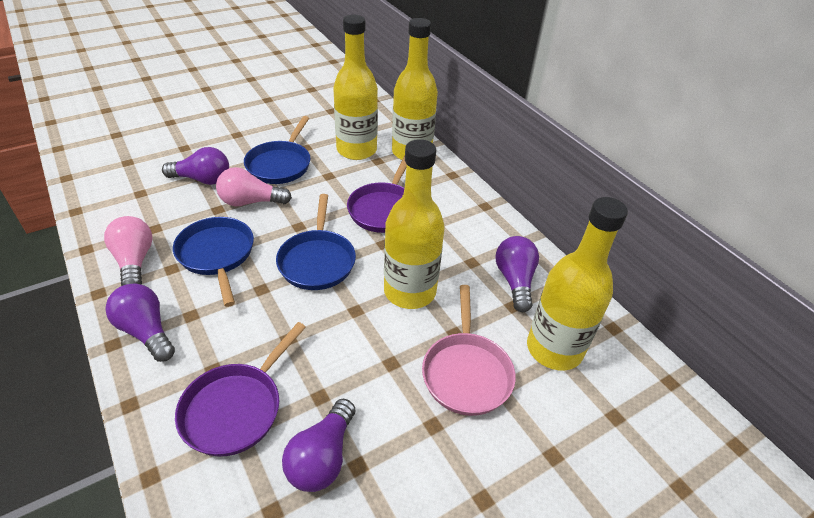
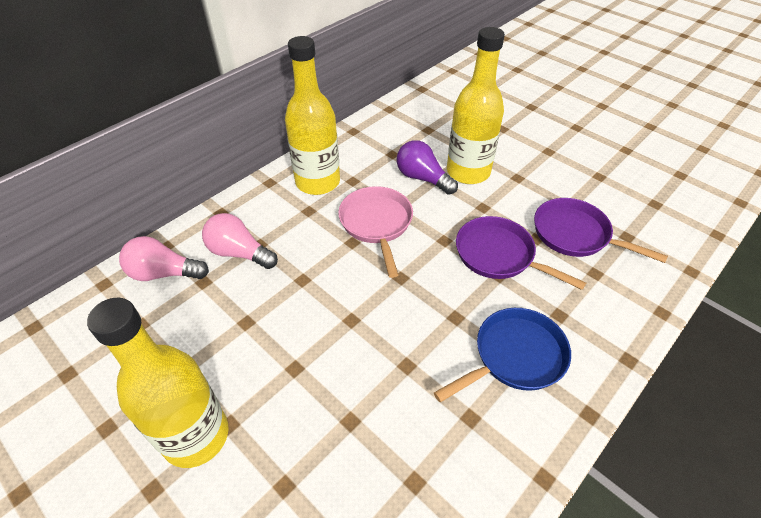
blue pan: [173,217,254,307] [244,116,310,184] [276,194,356,290] = 3 -> [434,308,571,402] = 1
purple light bulb: [105,283,175,362] [162,147,229,185] [282,399,355,492] [496,236,539,312] = 4 -> [397,140,458,195] = 1
yellow bottle: [333,15,378,160] [384,139,445,309] [392,18,438,160] [527,197,628,370] = 4 -> [87,297,228,468] [285,36,340,195] [447,27,505,184] = 3

